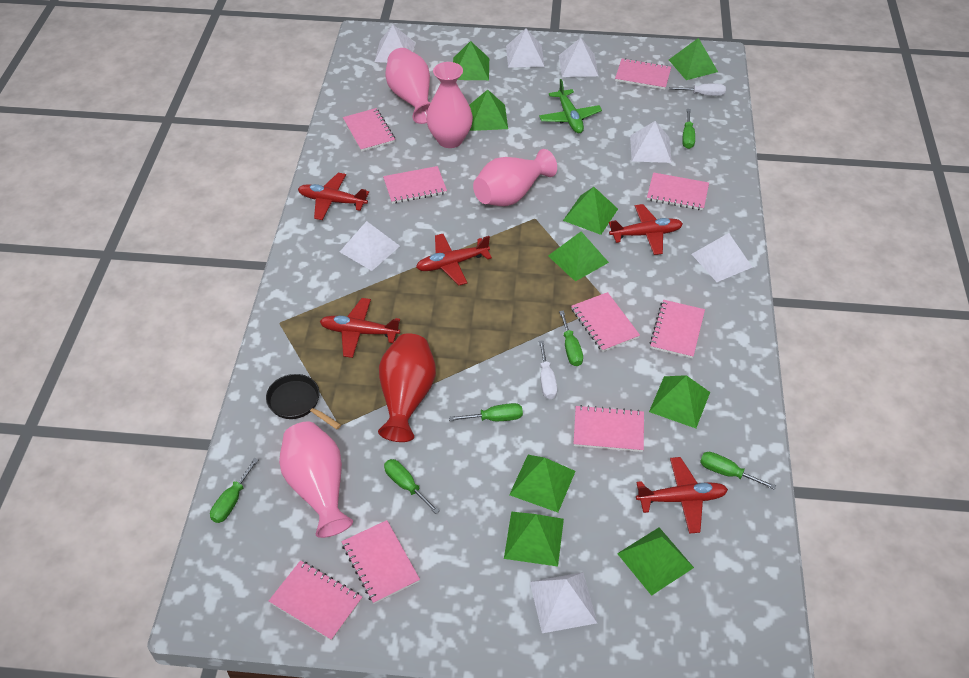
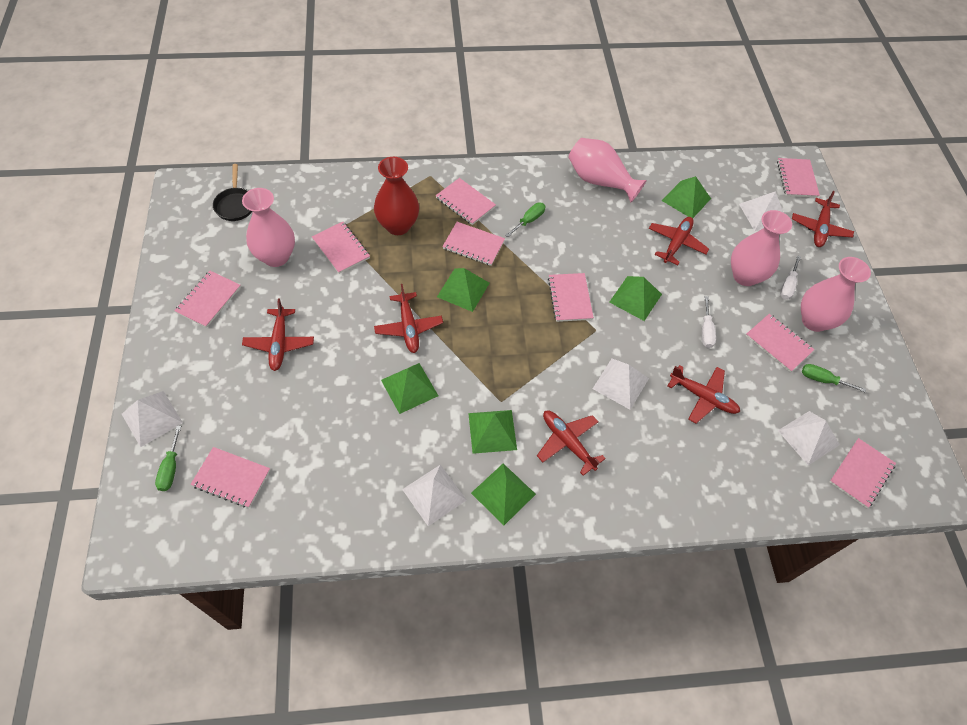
green plane: [539,79,602,133] = 1 -> none = 0
green pyramid: [453,41,489,80] [469,90,508,131] [504,512,564,566] [509,455,576,512] [548,232,609,282] [563,187,618,235] [617,527,694,596] [649,375,710,428] [669,38,718,80] = 9 -> [381,363,438,414] [437,268,489,312] [468,410,517,454] [471,464,536,525] [609,276,662,321] [662,176,711,218] = 6
green screwdriver: [210,458,259,523] [384,459,439,514] [449,403,523,421] [559,311,583,366] [682,109,695,149] [700,452,776,490] = 6 -> [155,426,181,491] [506,203,545,237] [802,364,866,392] = 3
red plane: [298,173,369,220] [320,298,400,358] [416,234,492,285] [609,204,683,255] [636,457,728,534] = 5 -> [242,299,314,371] [374,284,443,353] [537,411,606,476] [649,217,709,265] [668,365,740,424] [792,191,854,247] = 6
white pyramid: [340,221,400,271] [375,25,415,63] [506,29,544,68] [530,572,597,633] [559,38,598,77] [630,121,672,163] [692,233,752,282] = 7 -> [122,391,183,447] [402,464,466,526] [593,359,649,410] [739,191,783,231] [778,411,840,465] = 5

